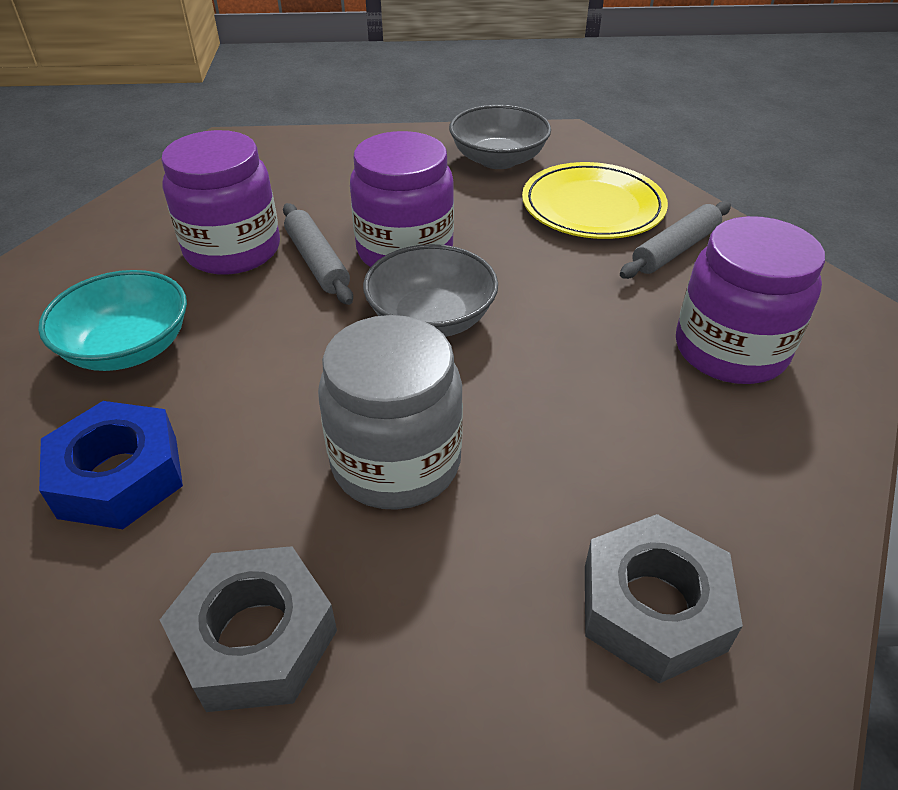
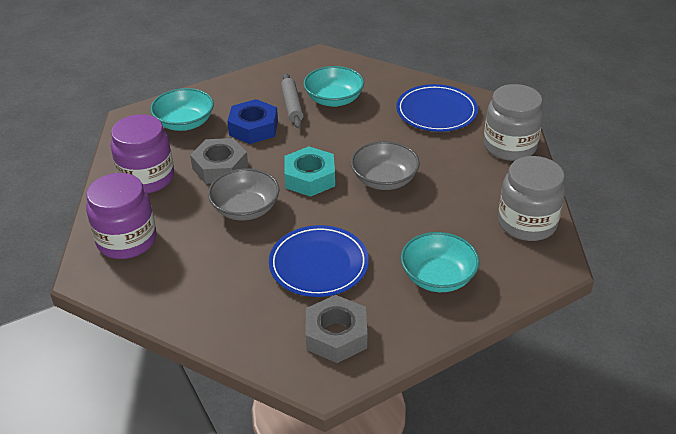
blue plate: none = 0 -> [269,225,369,297] [396,84,478,132] = 2
grey jar: [318,315,463,510] = 1 -> [484,84,544,161] [498,156,565,241] = 2
grey rolling pin: [283,203,353,305] [620,201,731,279] = 2 -> [281,73,304,128] = 1
purple jar: [161,130,280,275] [350,131,454,267] [676,216,825,384] = 3 -> [86,173,157,259] [110,114,174,194] = 2
turquoise bowl: [38,270,187,371] = 1 -> [150,88,214,131] [303,66,364,107] [401,232,480,292] = 3
turquoise nut: none = 0 -> [284,146,335,197] = 1
yellow plate: [522,162,668,239] = 1 -> none = 0

